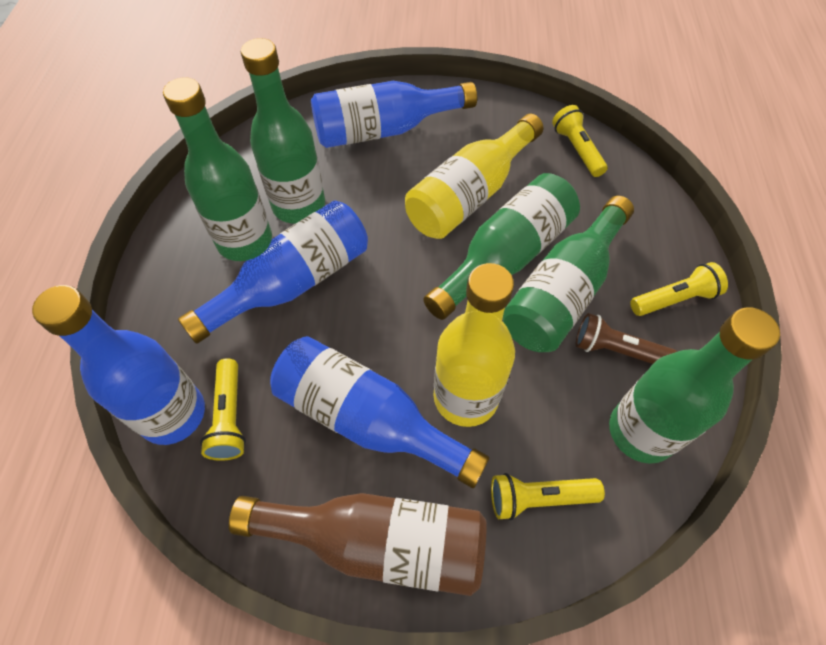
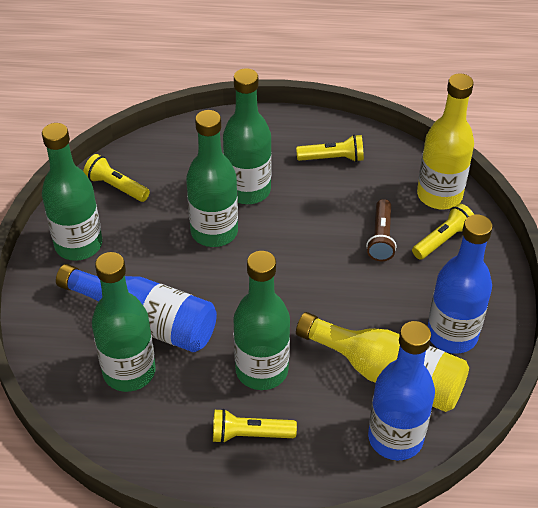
blue bottle: [32,285,205,445] [178,200,368,344] [270,336,490,488] [311,81,477,148] = 4 -> [56,264,217,352] [368,321,435,460] [427,214,493,354] = 3
brown bottle: [229,493,487,596] = 1 -> none = 0

